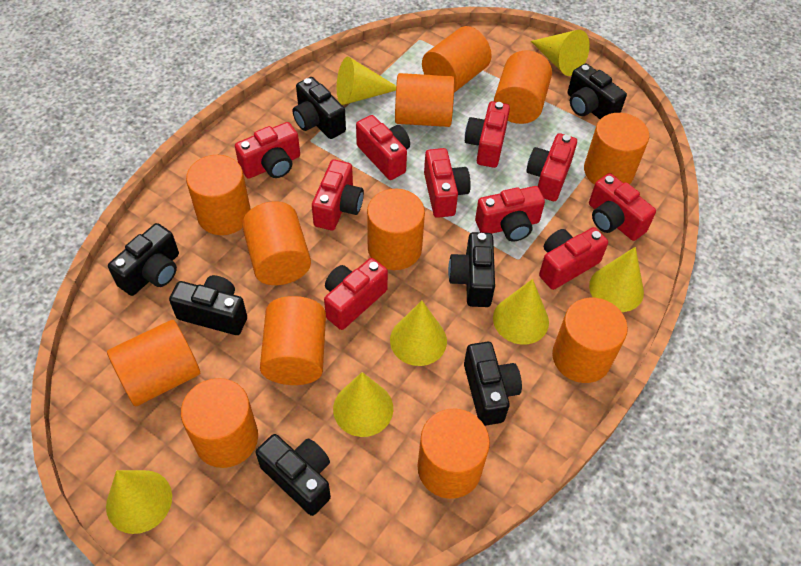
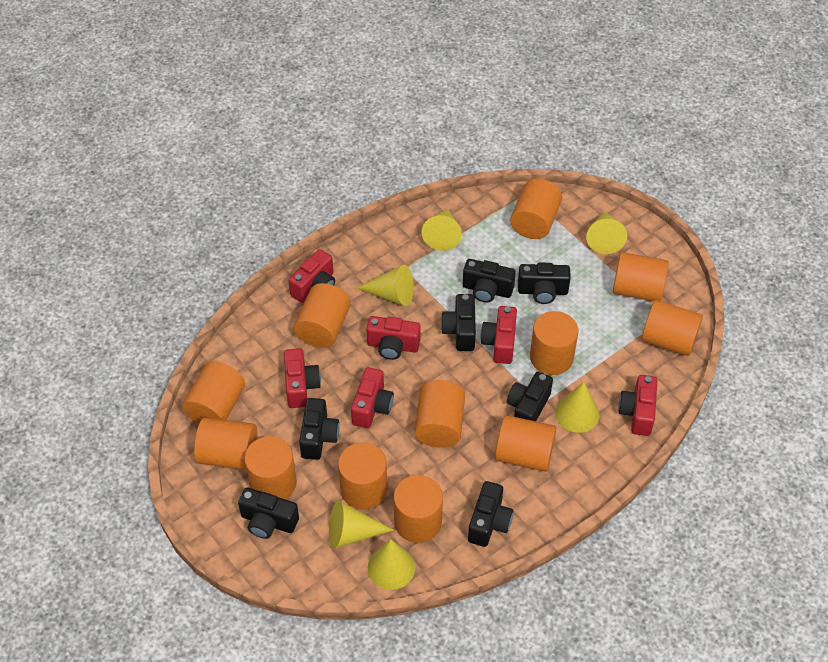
red camera: [235,122,300,179] [312,159,364,230] [324,258,388,330] [356,115,410,180] [424,148,471,218] [465,101,510,168] [475,186,545,242] [526,133,577,201] [539,227,608,290] [589,173,656,241] = 10 -> [284,348,321,408] [288,249,335,303] [351,367,394,428] [366,316,420,360] [480,306,517,364] [618,375,658,436] = 6
yellow cone: [106,470,172,534] [333,372,393,437] [337,57,396,105] [390,300,447,366] [493,279,549,345] [531,30,590,76] [589,247,644,312] = 7 -> [329,501,394,548] [357,265,414,306] [368,539,415,590] [422,208,462,251] [555,382,600,433] [586,211,627,254] = 6

